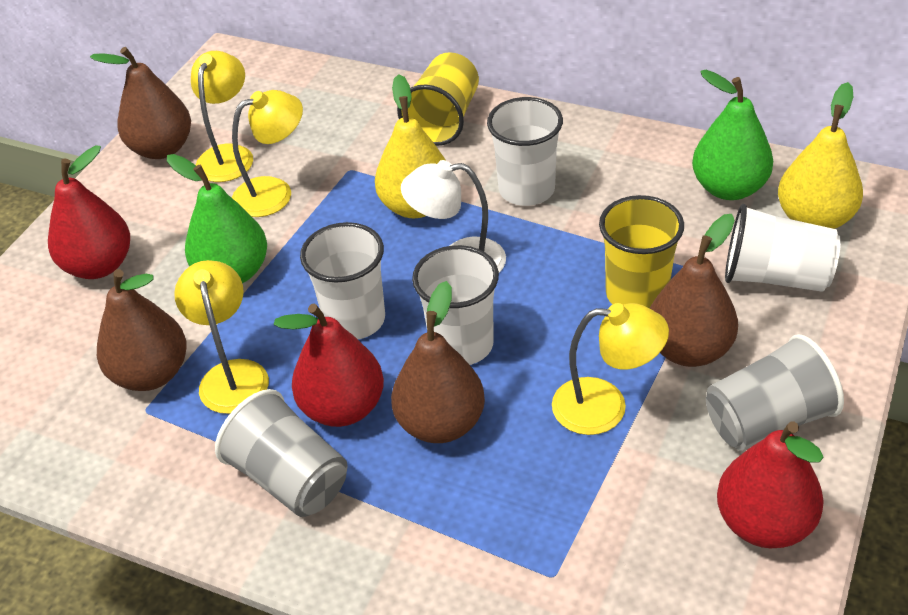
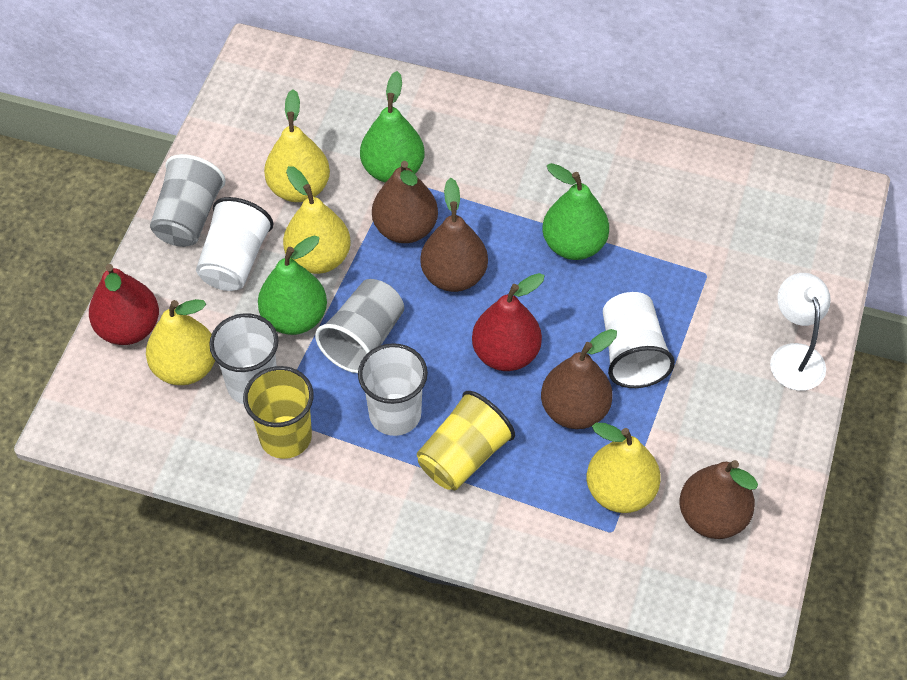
green pear: [167,154,267,283] [692,70,773,200] = 2 -> [258,235,327,335] [360,71,424,183] [543,163,609,260] = 3
red pear: [48,145,130,279] [274,304,384,427] [717,422,824,548] = 3 -> [89,264,159,345] [472,273,545,371] = 2
yellow lamp: [174,260,269,414] [191,51,253,182] [232,90,303,217] [552,303,669,435] = 4 -> none = 0
yellow pear: [375,74,445,218] [778,82,863,229] = 2 -> [146,299,215,385] [264,89,330,202] [283,166,351,274] [587,423,661,513] = 4

